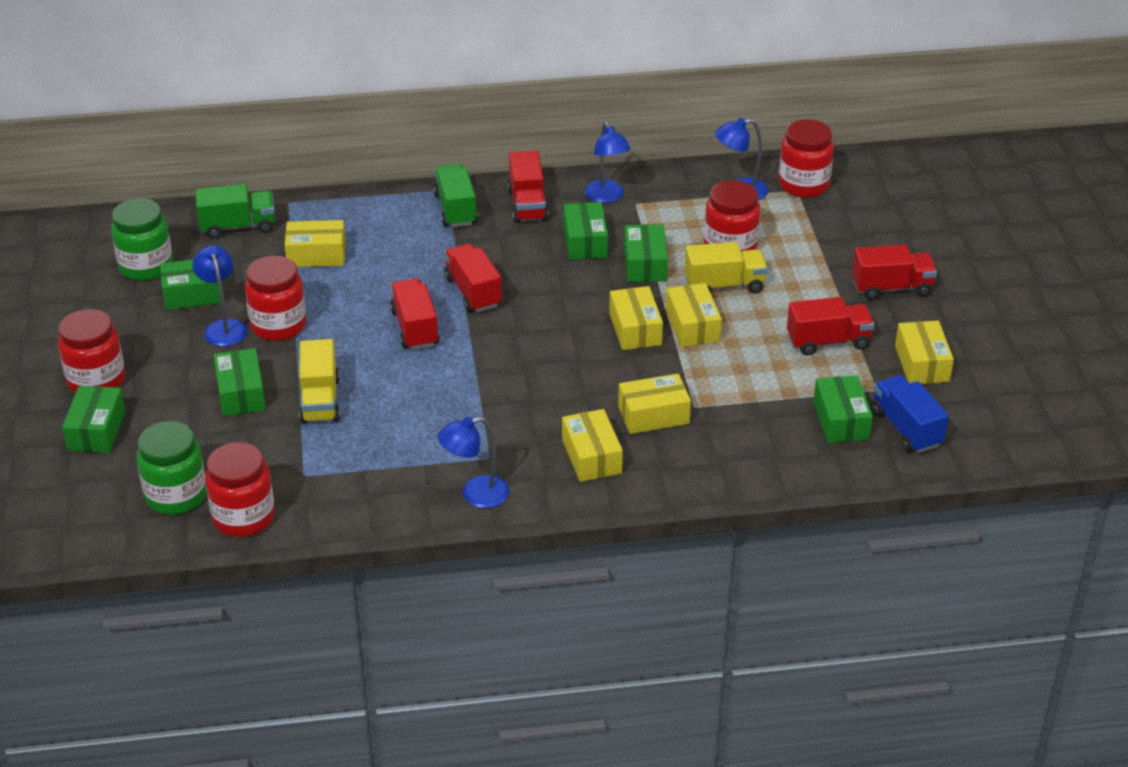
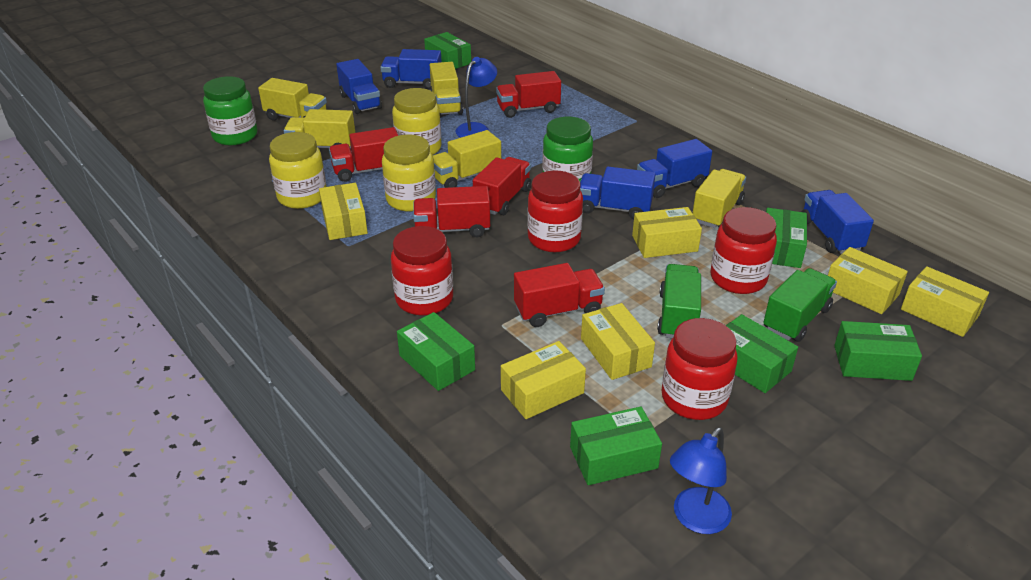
blue lamp: [192,245,247,347] [438,417,510,508] [585,122,631,203] [715,118,768,200] = 4 -> [455,57,497,138] [670,427,732,534] = 2
blue truck: [872,375,949,453] = 1 -> [336,59,382,114] [380,49,442,89] [580,167,655,220] [637,139,712,198] [802,190,874,254] = 5
red jar: [58,309,125,393] [205,442,275,537] [245,256,306,341] [704,180,760,251] [779,119,834,198] = 5 -> [391,226,453,316] [527,170,583,252] [662,318,738,420] [711,207,777,294] = 4
yellow jar: none = 0 -> [269,132,326,209] [382,135,436,211] [392,88,442,155] = 3
yellow truck: [299,339,340,424] [685,242,768,293] = 2 -> [258,78,327,120] [284,109,355,149] [430,62,463,115] [433,130,501,188] [692,169,746,228] = 5

